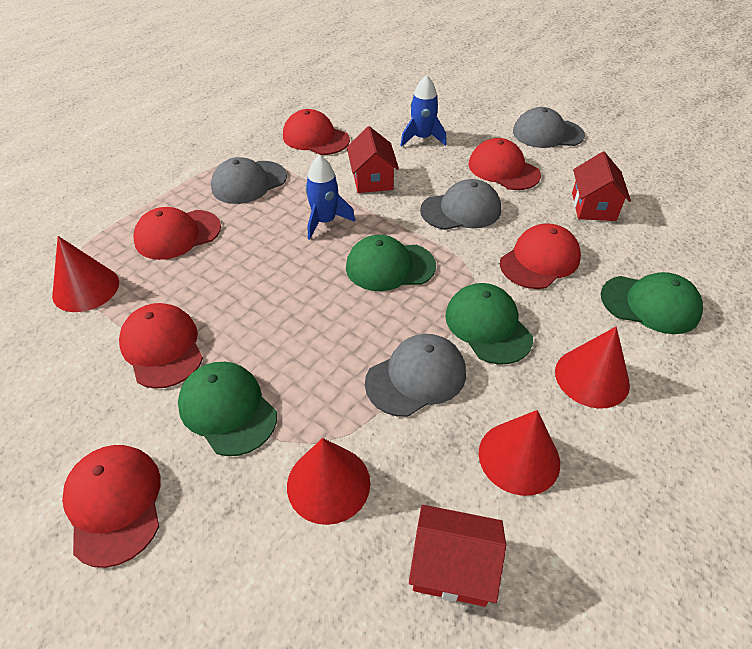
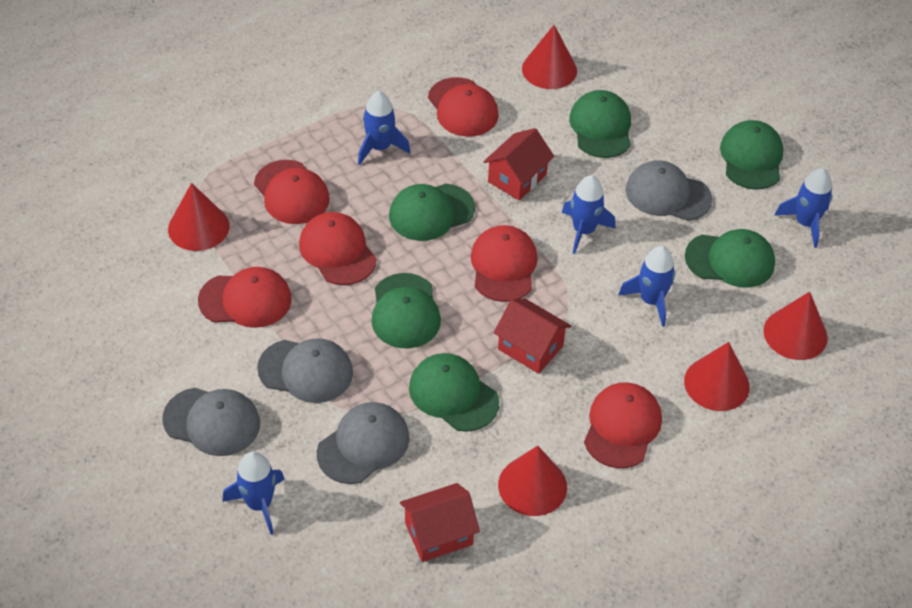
blue rocket: [305,155,355,240] [400,75,446,147] = 2 -> [223,451,285,535] [358,91,410,165] [562,175,616,254] [618,246,675,327] [774,168,833,248] = 5
green cap: [178,362,277,456] [346,235,436,291] [445,283,533,365] [601,272,703,334] = 4 -> [371,273,441,349] [389,183,475,241] [409,353,499,432] [569,90,631,158] [685,229,775,287] [720,120,783,189] = 6
red cone: [52,236,119,312] [287,438,370,525] [479,410,560,496] [555,327,630,409] = 4 -> [168,183,229,251] [498,446,567,516] [522,25,577,89] [684,342,750,411] [763,292,827,360] = 5

